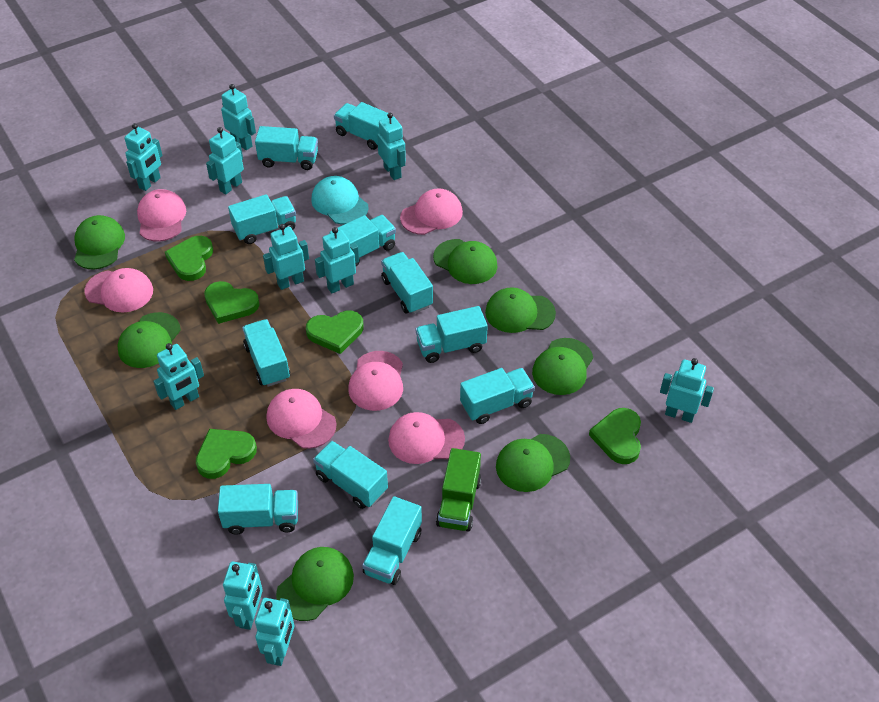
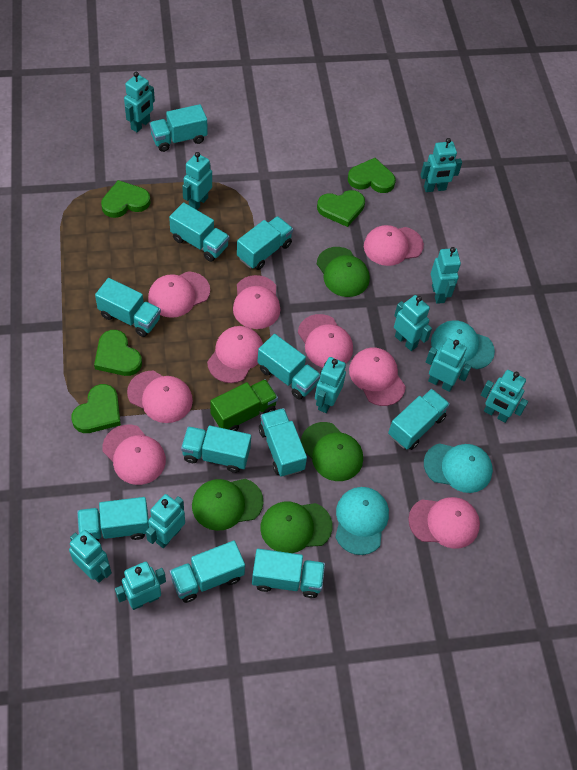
green cap: [74,215,125,269] [117,312,181,368] [276,547,354,621] [433,239,497,284] [485,287,556,333] [496,434,570,492] [532,338,593,395] = 7 -> [192,479,264,531] [260,501,333,553] [301,422,363,481] [317,247,370,297] = 4
pink cap: [84,268,153,313] [137,189,186,242] [266,389,336,449] [348,351,403,411] [388,412,465,464] [400,188,463,235] = 6 -> [102,425,166,485] [127,371,193,423] [148,271,210,318] [207,326,263,383] [233,275,280,329] [298,314,353,368] [349,347,406,406] [364,225,424,266] [408,497,480,549] = 9
turquoise cap: [311,176,368,225] = 1 -> [335,487,389,555] [424,443,493,493] [431,320,495,369] = 3
turquoise robot: [124,123,162,191] [153,343,204,410] [206,127,244,195] [221,84,256,150] [223,562,263,630] [255,598,294,666] [263,224,309,290] [315,227,359,293] [377,113,406,180] [660,358,714,423] = 10 -> [69,530,112,583] [115,562,166,610] [124,72,155,132] [146,494,185,548] [182,152,212,210] [315,357,346,413] [394,295,432,351] [421,138,462,192] [426,338,472,392] [431,247,461,304] [481,370,528,423] = 11

